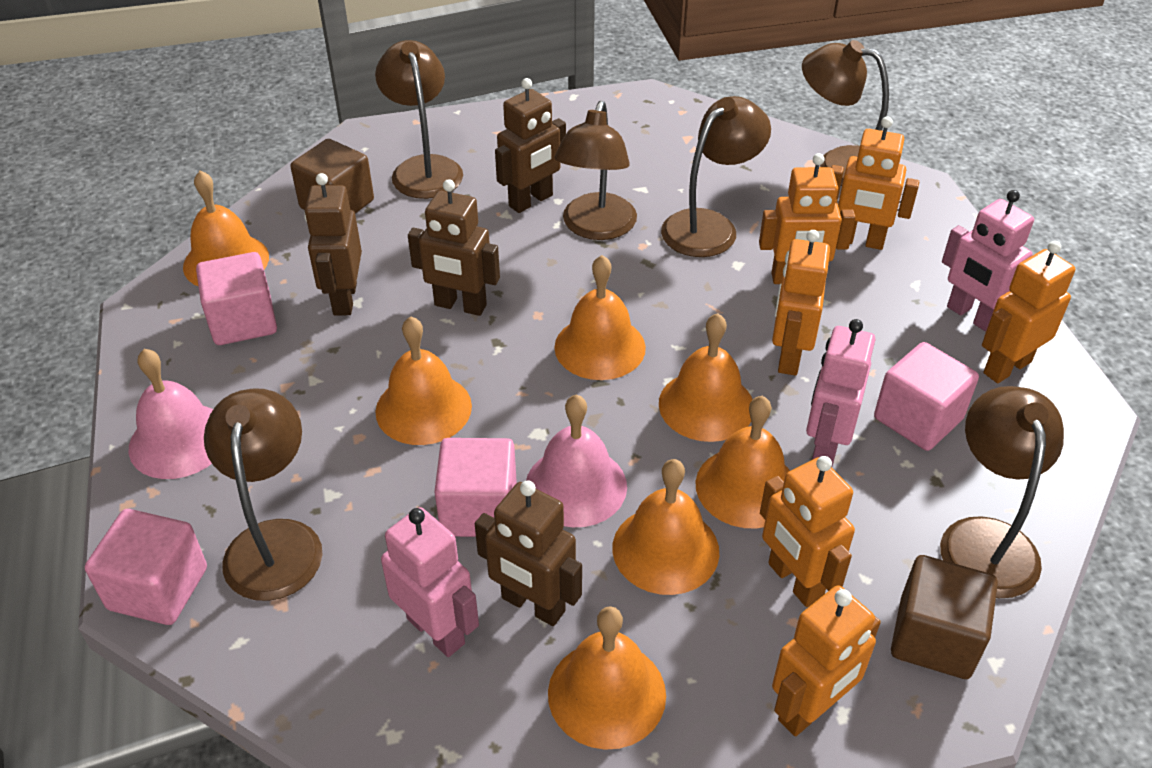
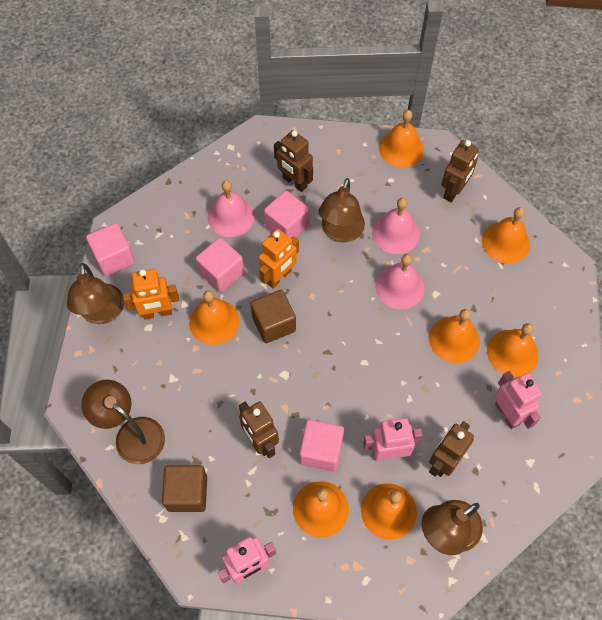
brown lamp: [204,388,322,601] [375,40,463,199] [554,101,637,240] [661,96,771,257] [802,40,889,186] [940,386,1064,598] = 6 -> [67,263,124,324] [81,380,165,464] [318,178,365,242] [422,500,483,555] = 4
orange robot: [759,153,856,284] [760,456,855,607] [772,230,830,375] [772,585,881,736] [831,116,919,250] [982,241,1075,383] = 6 -> [123,269,179,320] [259,229,299,289] = 2
pink bell: [129,349,213,479] [526,395,627,527] = 2 -> [208,181,255,237] [372,198,420,254] [375,254,425,309] = 3

